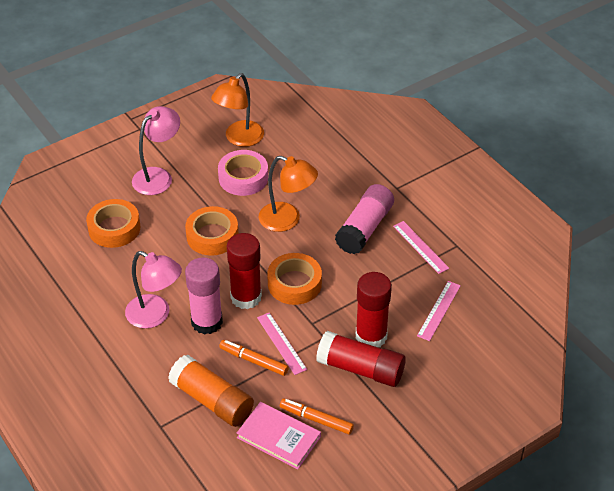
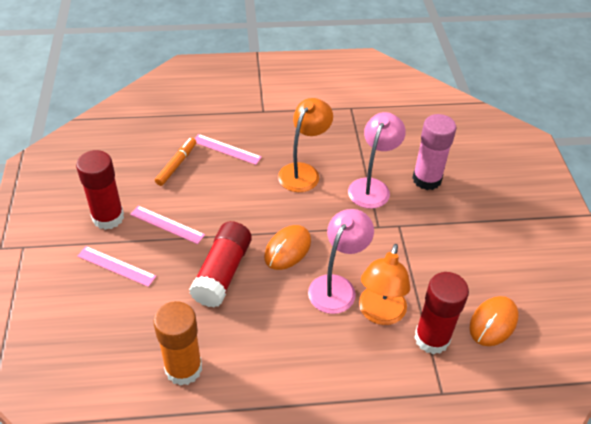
orange marker: [219,340,289,376] [280,398,354,434] = 2 -> [155,138,196,186] = 1
orange mouse: none = 0 -> [264,225,311,270] [469,296,519,346] = 2
orange tape: [86,199,140,248] [185,206,238,256] [267,253,322,305] = 3 -> none = 0
pink book: [237,402,321,469] = 1 -> none = 0
pink glue stick: [185,257,223,335] [335,184,394,254] = 2 -> [412,114,456,190] = 1
pink tape: [218,150,268,196] = 1 -> none = 0

